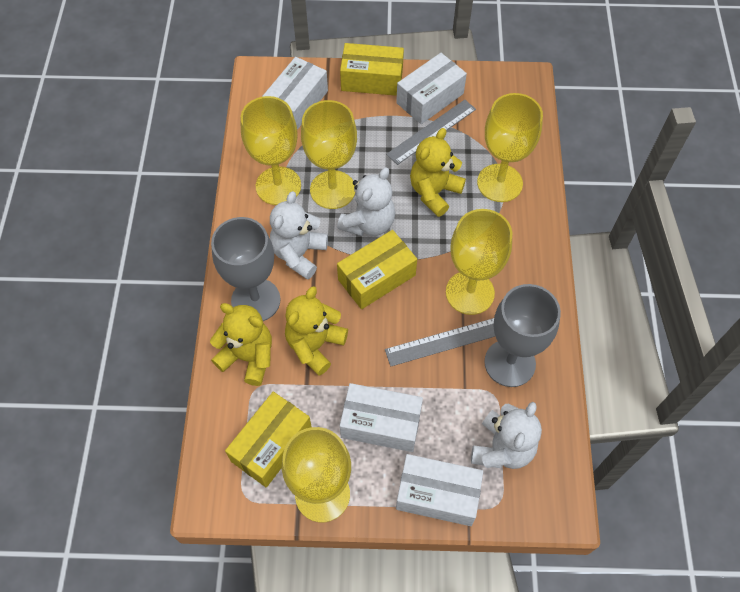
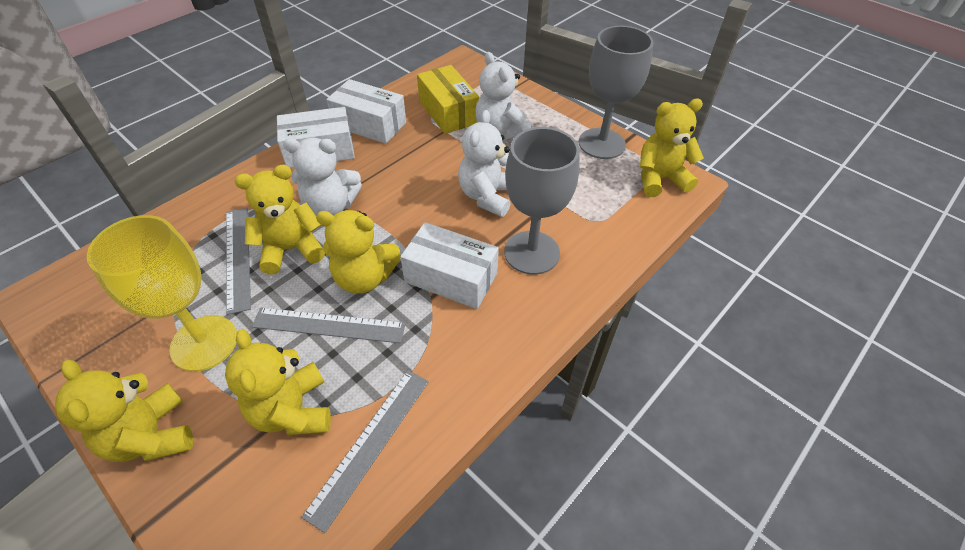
grey ruler: [385,318,496,366] [386,100,476,165] = 2 -> [226,208,251,315] [252,307,406,343] [301,370,429,533] = 3
white box: [262,57,328,130] [340,383,423,452] [396,53,467,124] [396,454,483,526] = 4 -> [277,107,355,168] [326,79,406,144] [401,222,499,309] = 3
yellow box: [225,392,312,487] [337,230,417,309] [340,43,404,96] = 3 -> [417,65,479,134] = 1
yellow goblet: [241,96,301,205] [282,427,351,522] [301,100,357,209] [446,209,512,315] [477,93,543,202] = 5 -> [87,215,237,372] = 1
yellow teddy bear: [210,303,272,386] [285,286,348,376] [410,128,466,217] = 3 -> [55,360,193,462] [225,329,331,435] [235,165,325,275] [316,210,401,294] [640,99,704,197] = 5

